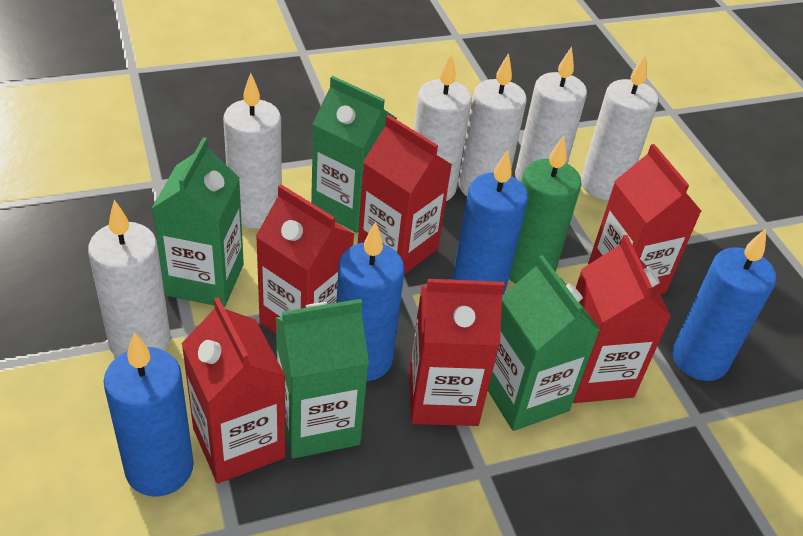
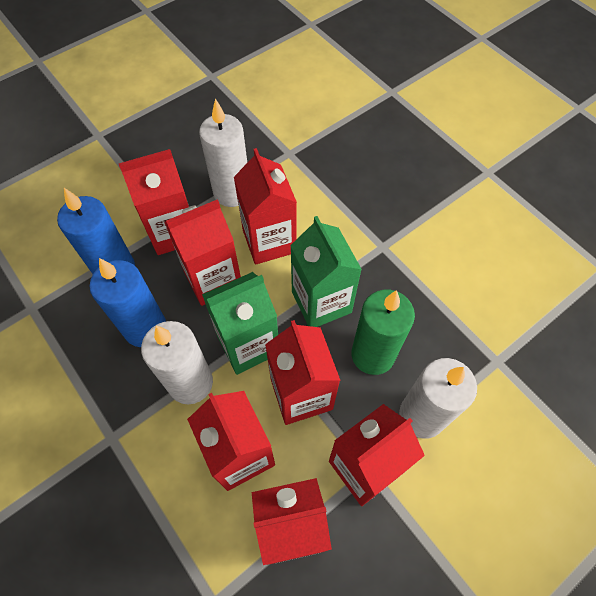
blue candle: [103,332,194,496] [336,222,404,381] [452,150,528,296] [672,229,776,381] = 4 -> [57,188,135,274] [89,258,166,347] = 2
green carton: [152,137,244,307] [276,299,369,459] [311,76,397,233] [488,255,600,431] = 4 -> [202,272,278,375] [290,216,362,327] = 2
red carton: [181,297,285,483] [256,184,354,334] [358,115,452,275] [409,279,505,426] [573,235,671,403] [588,144,702,294] = 6 -> [119,149,189,255] [164,199,241,306] [187,391,275,491] [234,148,297,265] [252,478,332,565] [265,320,341,425] [329,404,425,506] = 7
white candle: [88,200,170,357] [223,73,282,229] [414,54,472,201] [458,53,527,196] [515,47,587,182] [581,54,658,200] = 6 -> [141,321,213,404] [199,99,247,207] [399,358,477,439] = 3

